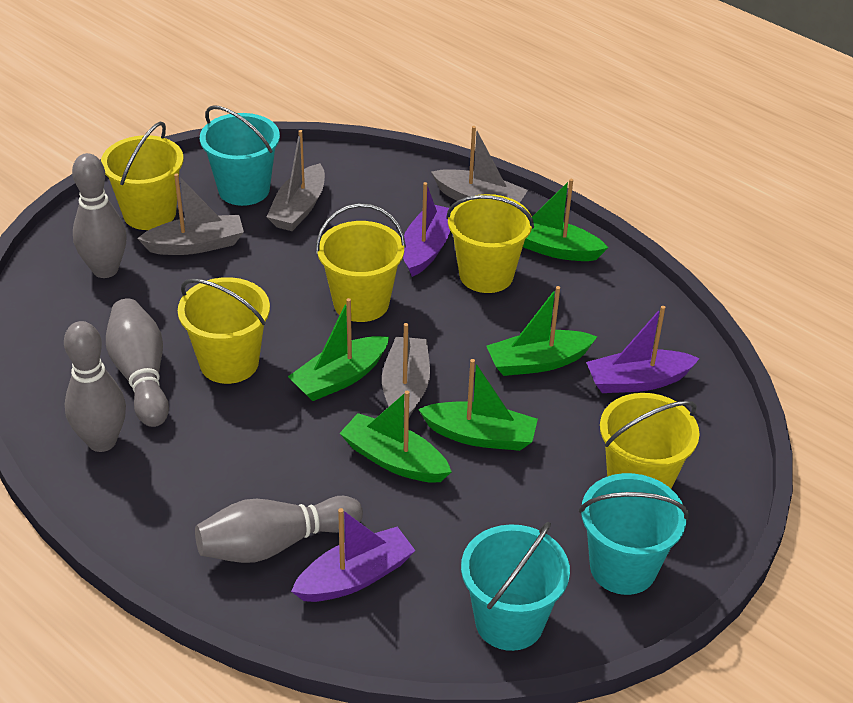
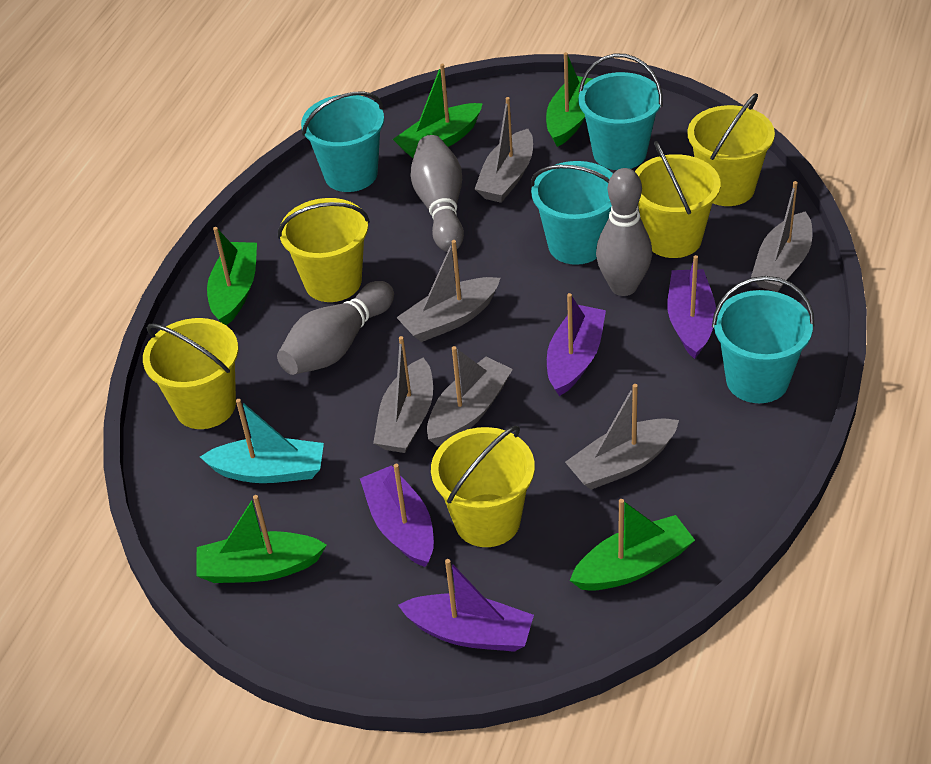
grey boat: [137,173,244,255] [267,130,325,231] [382,323,430,417] [431,126,528,203] = 4 -> [373,336,433,453] [396,240,500,342] [427,346,513,446] [475,97,533,203] [565,384,679,490] [751,181,812,292] = 6
grey bowling pin: [64,321,126,452] [72,153,127,278] [106,298,169,427] [195,496,363,563] = 4 -> [277,281,394,375] [410,135,464,252] [596,168,652,296] = 3
purple boat: [291,508,416,602] [403,182,450,277] [586,306,700,393] = 3 -> [360,464,434,567] [398,559,534,652] [547,293,606,396] [667,255,716,359] = 4
turquoise boat: none = 0 -> [200,399,324,483] = 1
turquoise bucket: [200,105,280,206] [461,522,570,651] [579,473,689,595] = 3 -> [301,91,384,192] [530,161,613,265] [579,54,663,170] [712,276,815,403] = 4

